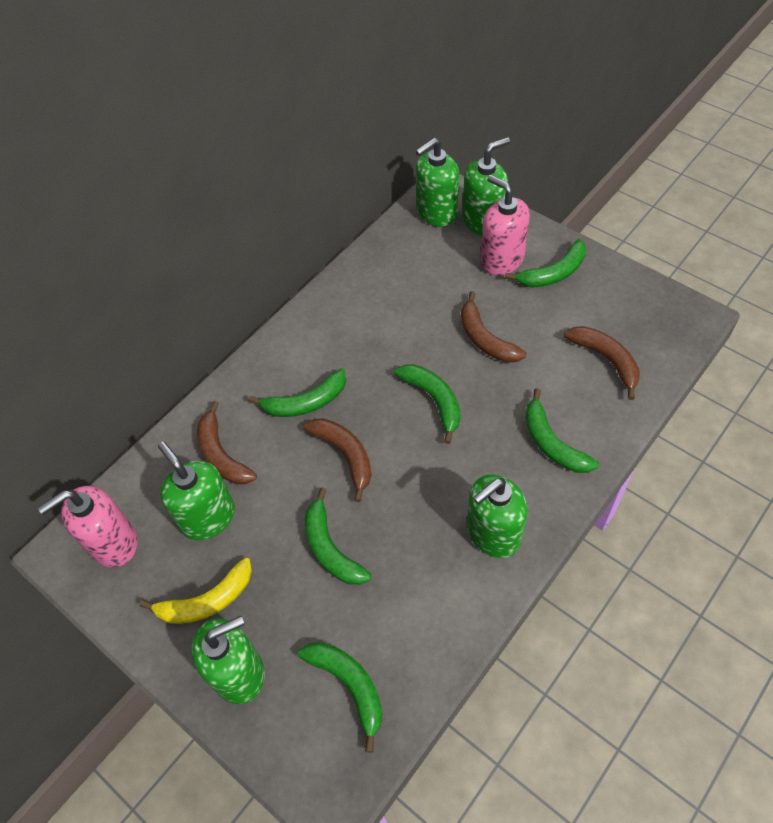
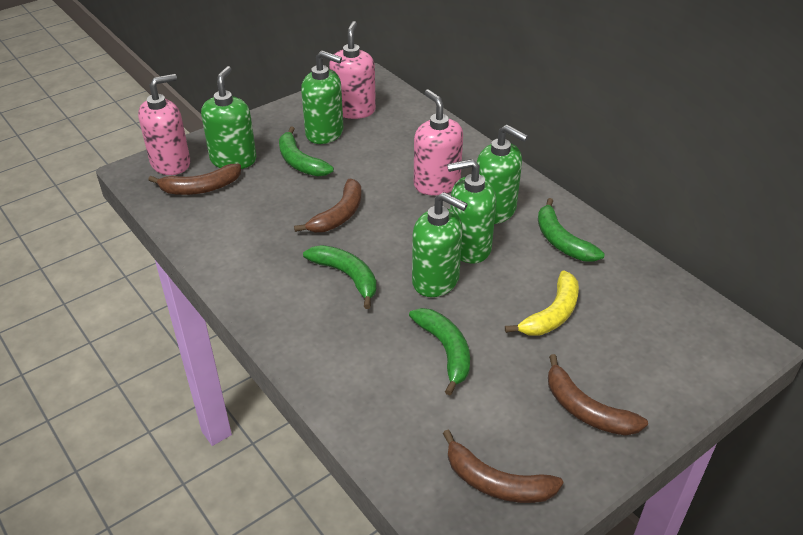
green banana: [249,369,346,417] [298,642,383,753] [305,487,371,585] [394,364,460,444] [505,239,586,288] [525,388,599,473] = 6 -> [279,127,334,176] [303,245,376,309] [409,308,470,395] [538,198,605,262] = 4
pink soap dispenser: [38,486,137,567] [481,175,530,275] = 2 -> [138,74,190,175] [329,21,376,119] [414,89,463,195] = 3

